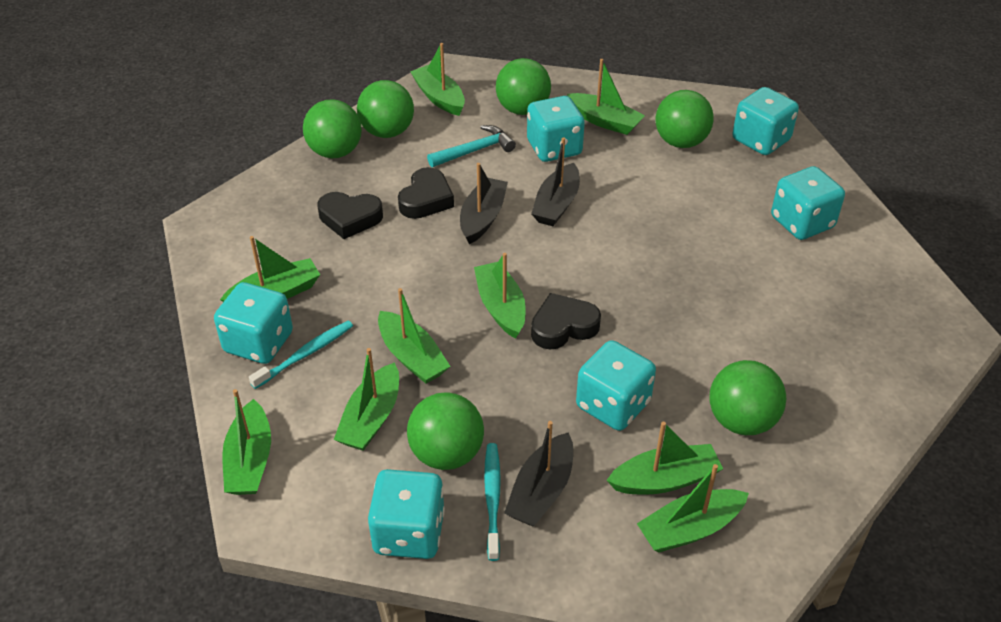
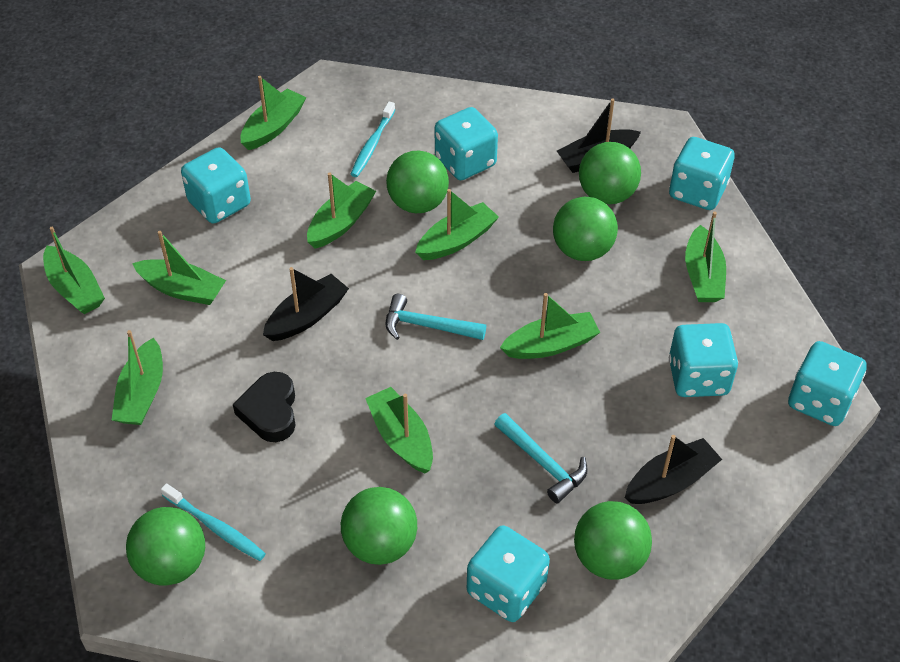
black heart: [318,192,383,239] [398,167,454,219] [531,293,601,350] = 3 -> [233,372,296,442] = 1
turquoise hammer: [427,125,516,167] = 1 -> [385,294,486,340] [494,413,588,503] = 2

